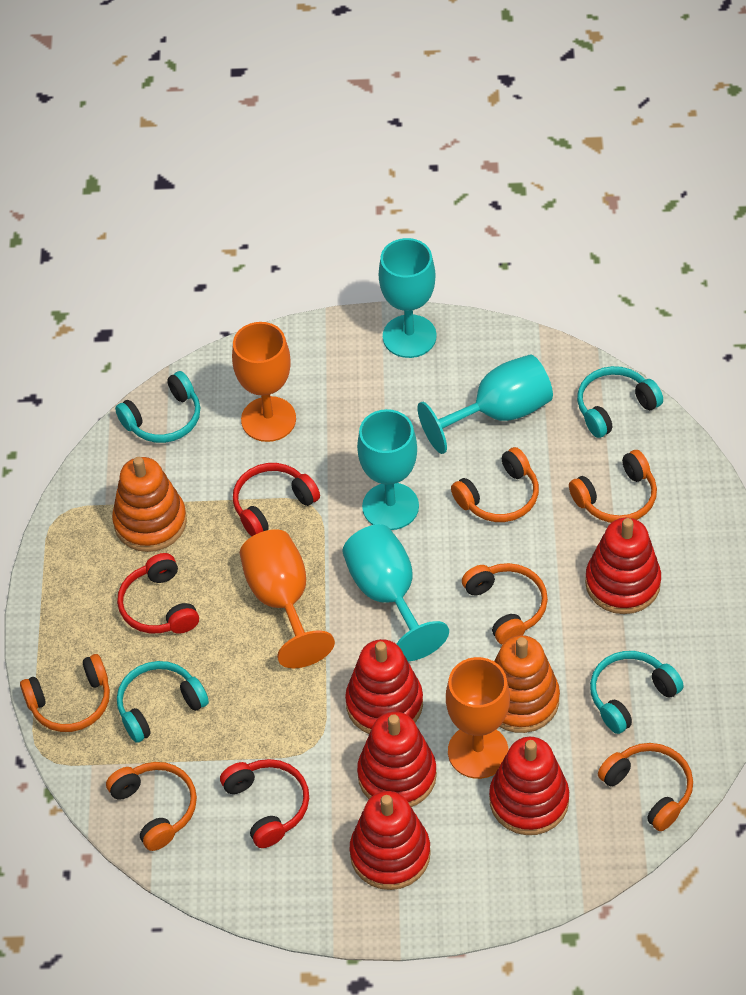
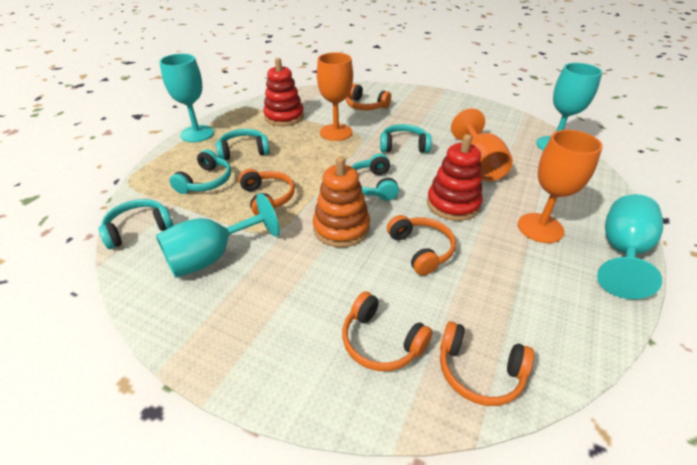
orange headphones: [20,654,110,732] [106,762,197,851] [451,447,539,522] [462,563,548,645] [569,450,657,523] [598,743,693,831] = 6 -> [239,169,295,215] [342,292,433,371] [346,84,391,110] [387,215,456,275] [440,321,534,406] = 5
orange stacking toy: [112,457,187,552] [494,635,560,733] = 2 -> [313,156,370,247] = 1
red headphones: [117,553,199,634] [220,759,309,848] [233,463,320,536] = 3 -> none = 0
red stacking toy: [345,639,423,734] [350,791,431,890] [357,712,437,807] [489,737,569,835] [585,518,661,614] = 5 -> [263,58,304,126] [427,134,483,221] = 2
turquoise headphones: [115,371,200,443] [117,661,209,743] [577,366,663,438] [590,651,684,734] = 4 -> [99,199,173,249] [170,149,231,194] [216,129,270,160] [351,154,399,201] [380,124,432,153] = 5

